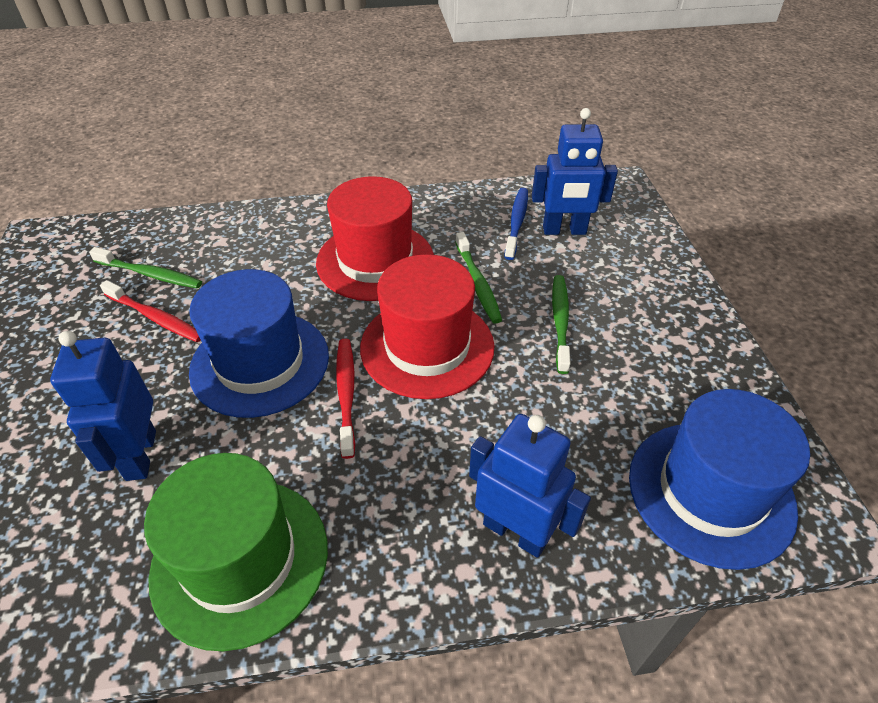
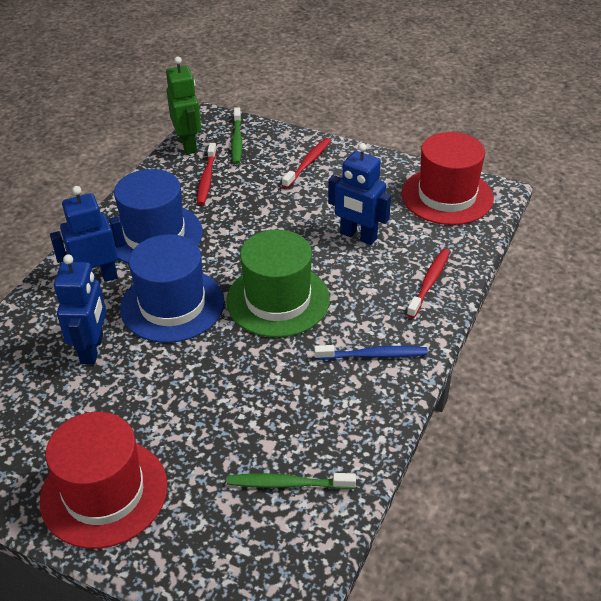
green robot: none = 0 -> [166,57,201,154] = 1
green toothbrush: [89,247,202,289] [455,232,502,324] [552,275,571,374] = 3 -> [227,473,356,489] [231,107,242,164] = 2
red toothbrush: [100,280,201,342] [336,339,355,459] = 2 -> [197,143,217,205] [282,138,331,188] [407,249,450,318] = 3

